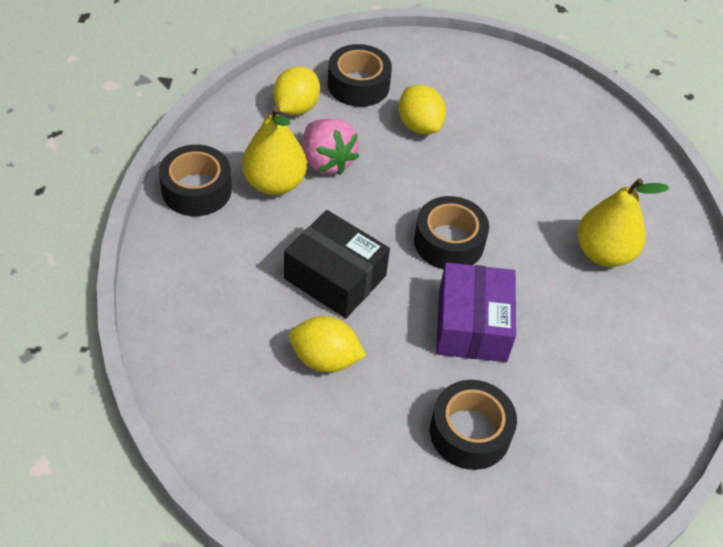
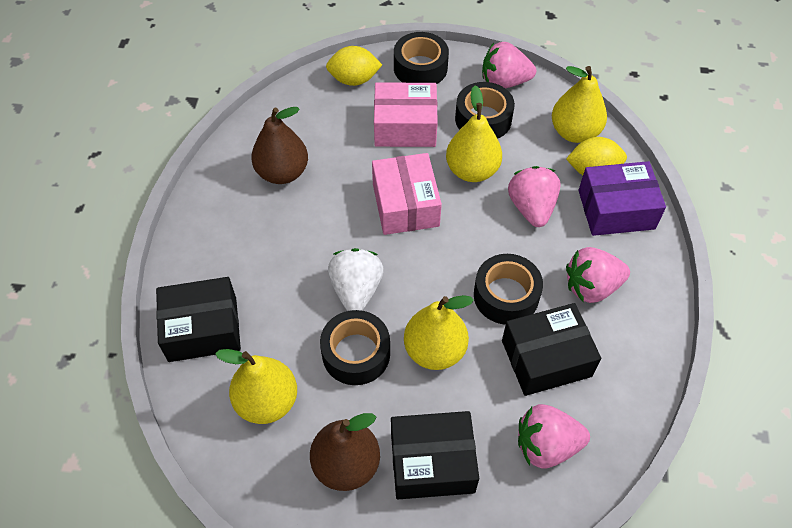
black box: [284,210,390,318] = 1 -> [156,277,241,362] [391,411,479,499] [502,303,601,396] = 3
brown pear: none = 0 -> [251,107,308,184] [310,413,380,491] = 2
pink box: none = 0 -> [372,153,442,235] [374,82,438,147] = 2
pink strawberry: [304,119,359,175] = 1 -> [482,42,536,88] [508,166,561,227] [518,404,590,469] [566,247,630,303] = 4
white strawberry: none = 0 -> [328,248,384,311] = 1
yellow lemon: [273,66,320,115] [289,316,366,372] [399,85,446,134] = 3 -> [326,46,382,86] [566,137,627,175] = 2
yellow pear: [242,106,307,195] [577,178,669,267] = 2 -> [215,349,297,424] [404,295,474,370] [446,86,502,182] [552,66,607,143] = 4

